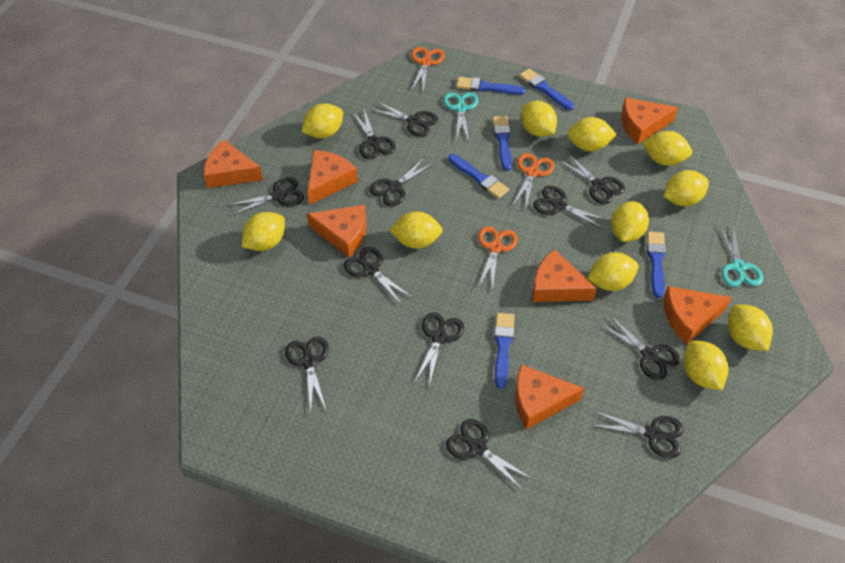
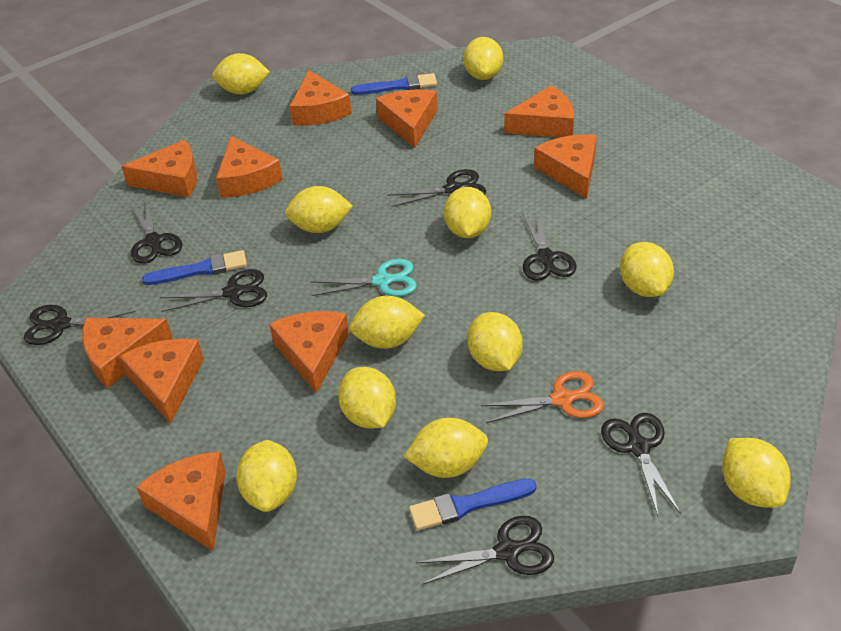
black scissors: [227,177,304,216] [285,336,329,412] [344,247,413,305] [352,109,396,159] [369,101,438,137] [369,156,434,206] [414,312,464,387] [446,419,532,491] [533,186,610,230] [558,153,625,204] [590,411,684,458] [600,315,680,380] = 12 -> [24,305,135,345] [131,199,182,264] [160,269,267,312] [387,169,486,207] [416,516,554,585] [523,211,577,281] [601,413,681,516] = 7
blue brush: [448,154,509,199] [456,77,525,95] [492,116,512,171] [494,313,515,389] [519,68,574,110] [647,231,666,298] = 6 -> [142,250,247,285] [351,73,437,95] [409,479,537,531] = 3
orange cheese: [204,140,263,188] [307,150,358,205] [307,205,367,257] [515,364,584,430] [532,249,597,302] [621,97,678,144] [664,286,732,344] = 7 -> [82,318,173,388] [119,339,204,424] [121,140,197,197] [136,452,226,551] [216,136,283,198] [269,311,349,394] [290,70,352,126] [376,90,438,148] [504,85,574,137] [534,135,597,199] = 10
orange scissors: [411,47,445,93] [478,226,518,290] [513,153,554,207] = 3 -> [481,371,604,423] = 1
turquoise scissors: [443,92,478,141] [719,224,763,287] = 2 -> [310,259,417,297] = 1

